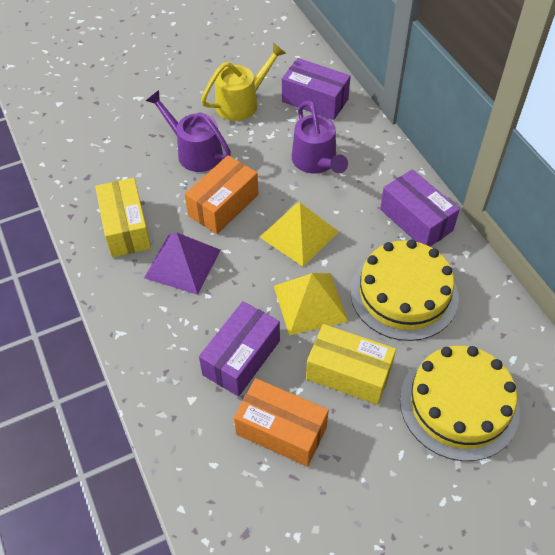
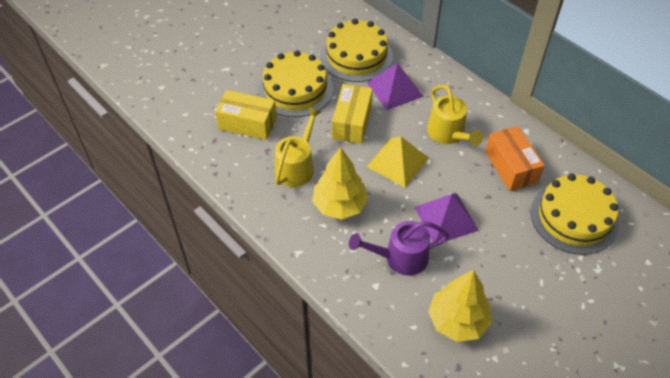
orange box: [185,155,259,234] [234,378,329,467] = 2 -> [485,126,545,191] = 1
purple box: [199,301,280,397] [282,58,351,120] [380,169,460,247] = 3 -> none = 0
purple pyramid: [144,232,221,295] = 1 -> [367,63,424,110] [415,194,479,242] = 2
purple watering can: [146,90,231,172] [292,100,348,174] = 2 -> [349,221,449,275] = 1
yellow cake: [350,239,459,341] [400,346,520,461] = 2 -> [258,50,333,117] [321,19,393,82] [531,174,619,255] = 3
yellow pyramid: [260,203,339,267] [274,273,348,335] = 2 -> [367,136,429,188] = 1
yellow tree: none = 0 -> [312,147,369,219] [428,270,492,342] = 2
yellow watering can: [201,43,286,121] = 1 -> [275,107,322,187] [427,85,483,146] = 2

